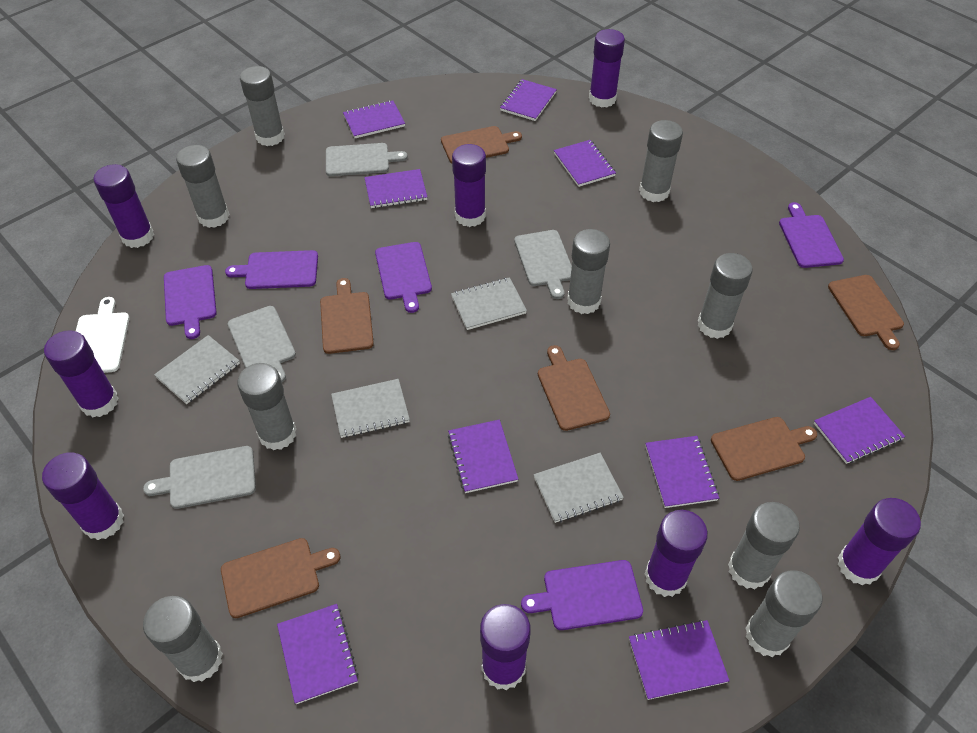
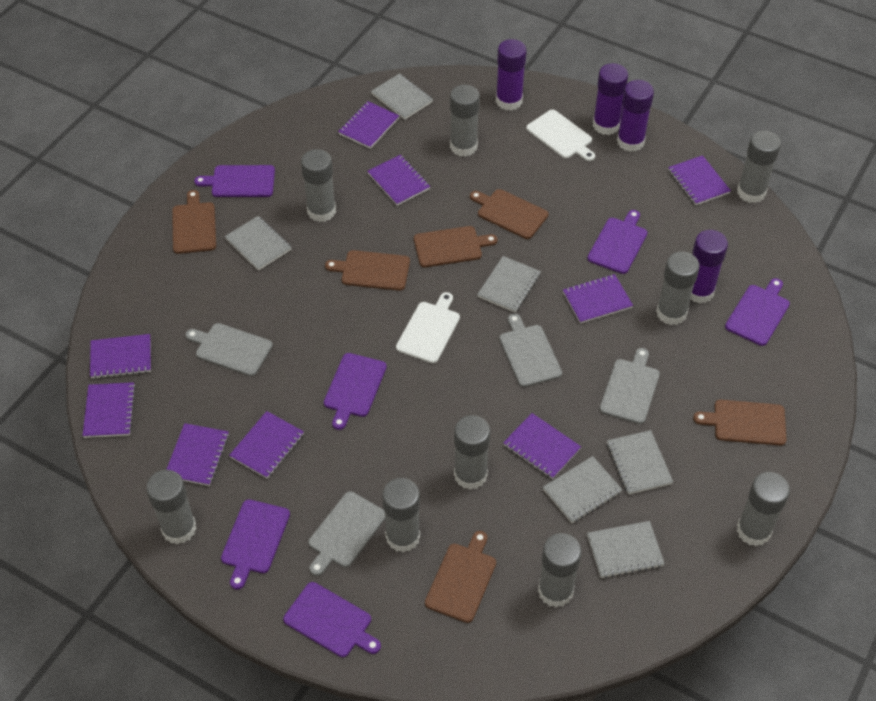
grey notebook: [154,335,240,404] [331,379,410,438] [451,277,527,330] [534,453,624,523] = 4 -> [225,216,292,271] [371,74,433,120] [477,256,541,313] [543,456,622,523] [587,521,665,578] [607,430,673,495] = 6
purple cutting board: [164,265,217,339] [225,250,318,289] [375,242,432,313] [521,560,643,630] [779,202,844,268] = 5 -> [194,165,275,197] [221,499,290,589] [283,582,381,657] [324,353,387,430] [587,210,648,274] [725,278,790,346] = 6
purple glue stick: [42,452,124,540] [44,330,119,418] [94,164,154,248] [452,144,486,227] [480,604,531,690] [589,29,625,108] [645,510,708,597] [838,498,921,585] = 8 -> [496,39,527,110] [593,63,628,135] [617,80,654,152] [690,230,728,303] = 4
white cutting board: [76,297,130,373] = 1 -> [396,292,460,363] [526,110,595,161] = 2

